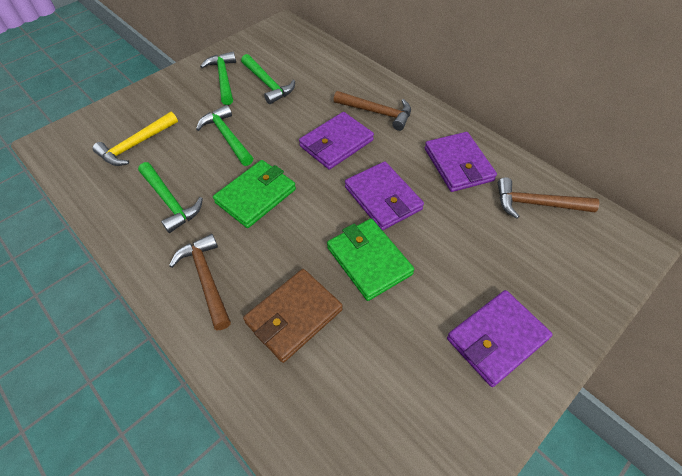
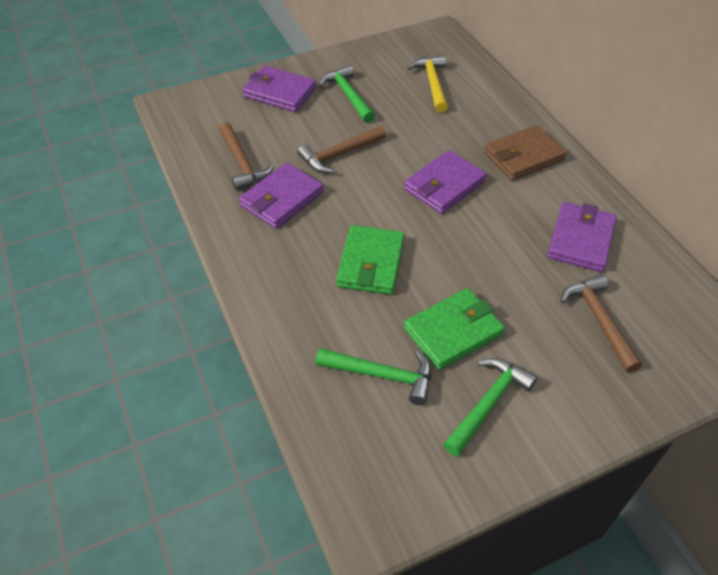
green hammer: [138,162,203,233] [196,105,253,166] [200,52,236,105] [241,54,295,104] = 4 -> [315,348,431,405] [318,65,375,123] [443,358,537,456] = 3

